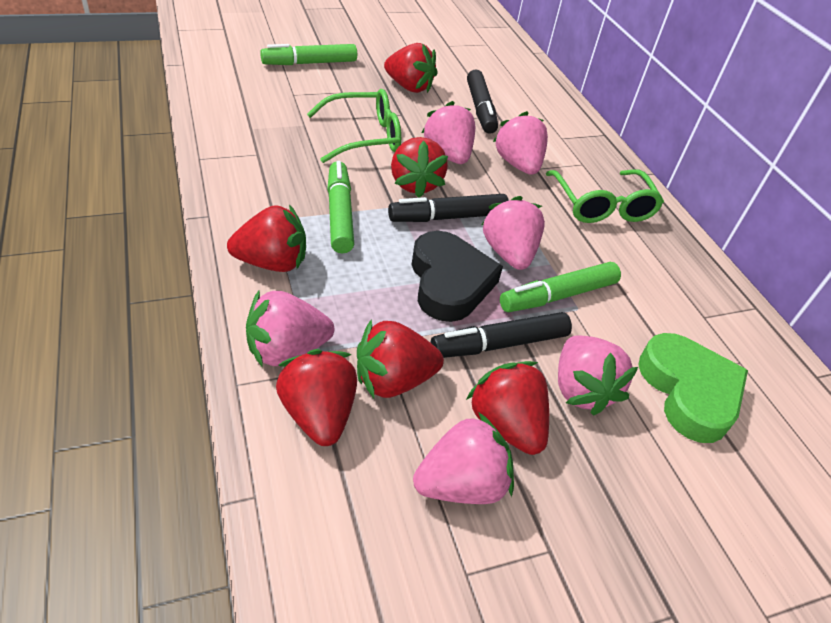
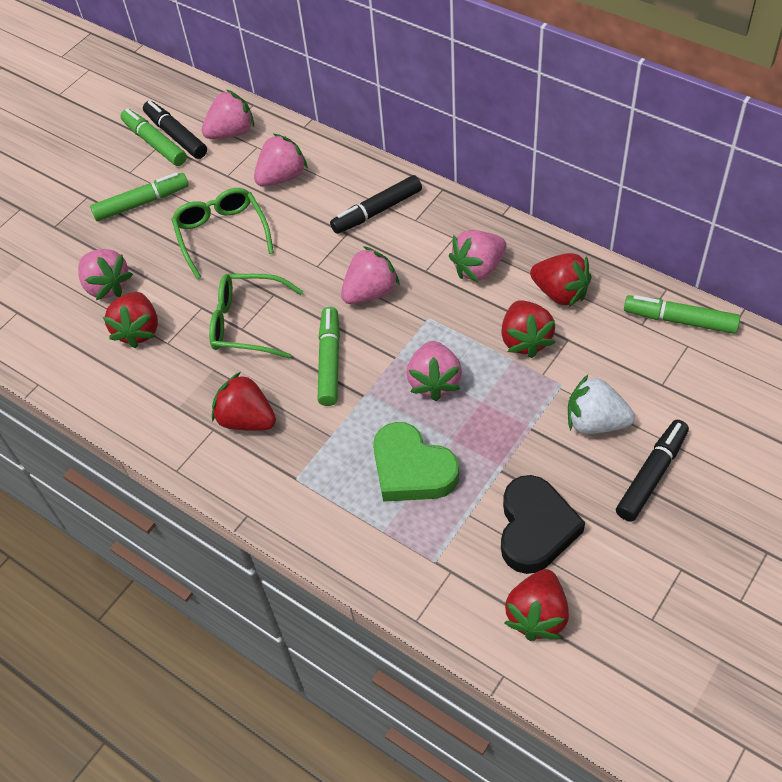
green marker: [260,44,357,65] [327,161,354,254] [500,262,621,312] = 3 -> [90,172,189,221] [121,109,187,166] [317,307,340,406] [624,295,740,334] = 4
red strawberry: [227,205,306,272] [276,349,357,446] [357,319,444,398] [384,43,437,93] [391,137,448,198] [466,361,549,455] = 6 -> [103,292,158,348] [212,372,276,431] [501,300,555,358] [504,569,569,641] [530,253,591,307] = 5
white strawberry: none = 0 -> [568,375,635,434] = 1

